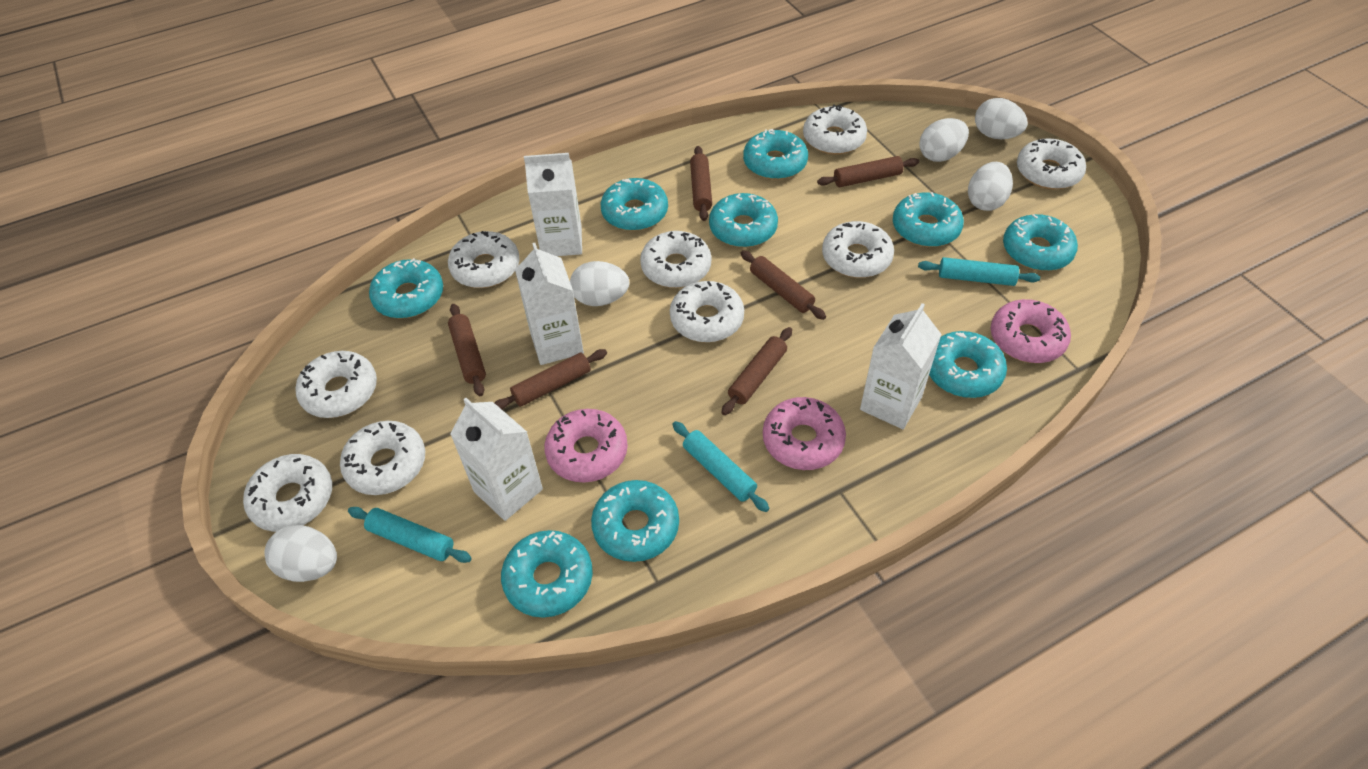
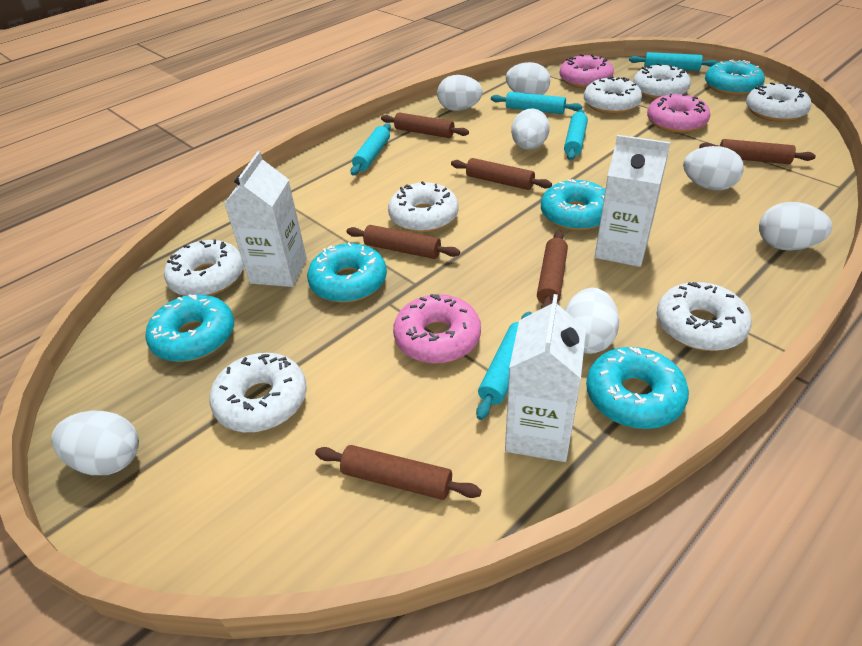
turquoise donut: [369,258,443,318] [501,530,593,618] [591,480,679,562] [600,178,668,231] [709,193,778,247] [743,129,808,180] [893,192,964,247] [929,331,1007,398] [1003,214,1078,271] = 9 -> [145,294,234,362] [307,242,387,303] [541,179,605,231] [586,347,689,429] [705,60,765,96] = 5
turquoise rolling pin: [348,507,472,563] [672,421,769,512] [918,257,1040,286] = 3 -> [350,123,391,175] [476,312,532,420] [491,92,582,114] [564,110,588,160] [629,52,718,71] = 5
white carton: [450,398,543,521] [515,243,584,365] [524,153,582,256] [860,303,942,429] = 4 -> [224,151,307,287] [505,294,586,462] [595,135,670,267] = 3
white donut: [243,454,332,532] [295,351,377,418] [340,421,425,495] [448,231,520,288] [640,231,712,288] [670,281,744,343] [803,105,867,155] [822,221,894,278] [1017,138,1086,190] = 9 -> [164,239,244,296] [210,353,307,433] [388,181,459,233] [584,77,642,114] [633,63,691,99] [657,282,752,351] [746,82,811,122] = 7
white egg: [264,525,337,582] [570,261,629,306] [919,118,969,162] [968,162,1013,211] [975,98,1028,139] = 5 -> [51,411,139,475] [437,75,483,111] [506,62,551,95] [511,108,550,150] [565,288,619,354] [683,146,744,190] [759,202,832,251] = 7

